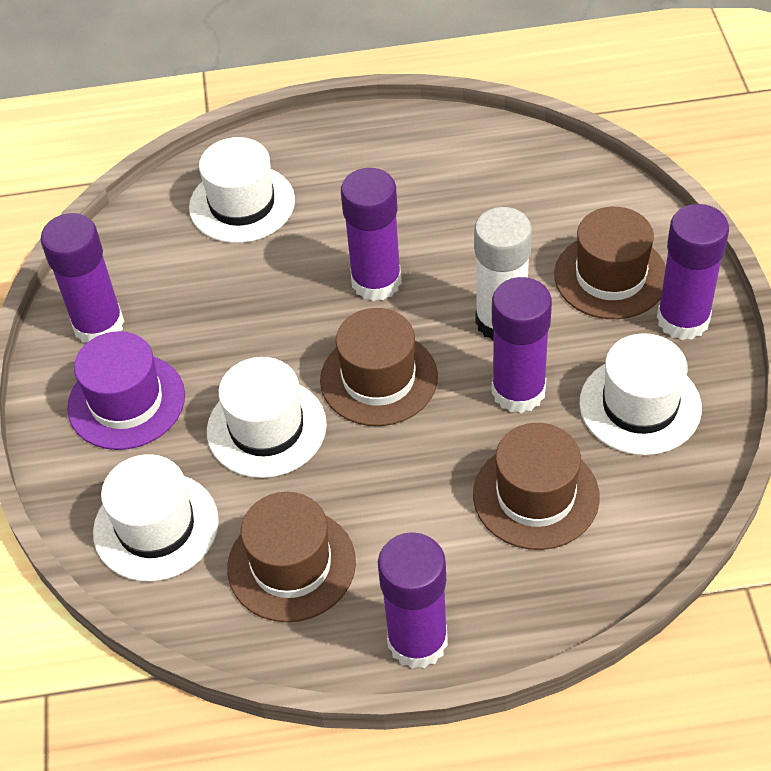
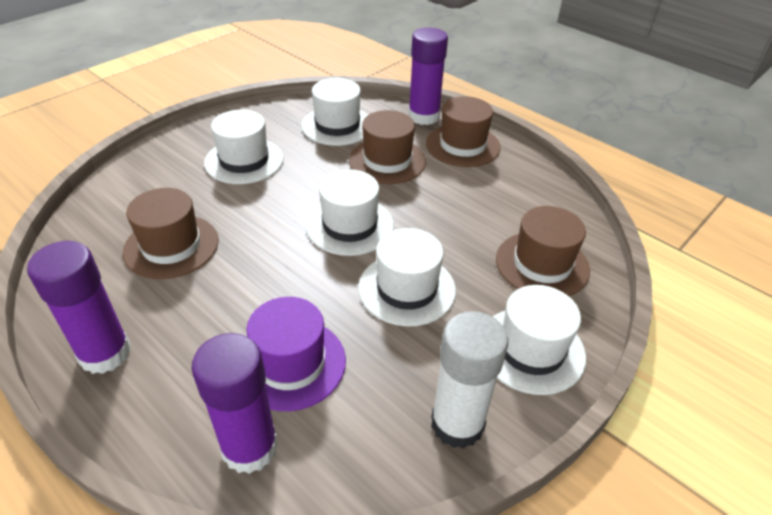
purple glue stick: [40,213,124,343] [341,168,402,301] [378,532,448,669] [492,277,552,413] [657,204,729,340] = 5 -> [27,241,131,374] [192,333,278,474] [408,27,448,125] = 3
white hat: [93,454,219,581] [189,137,295,243] [207,357,327,478] [579,333,702,455] = 4 -> [204,110,284,184] [301,78,368,146] [306,169,394,256] [358,228,456,327] [493,285,586,395] = 5

